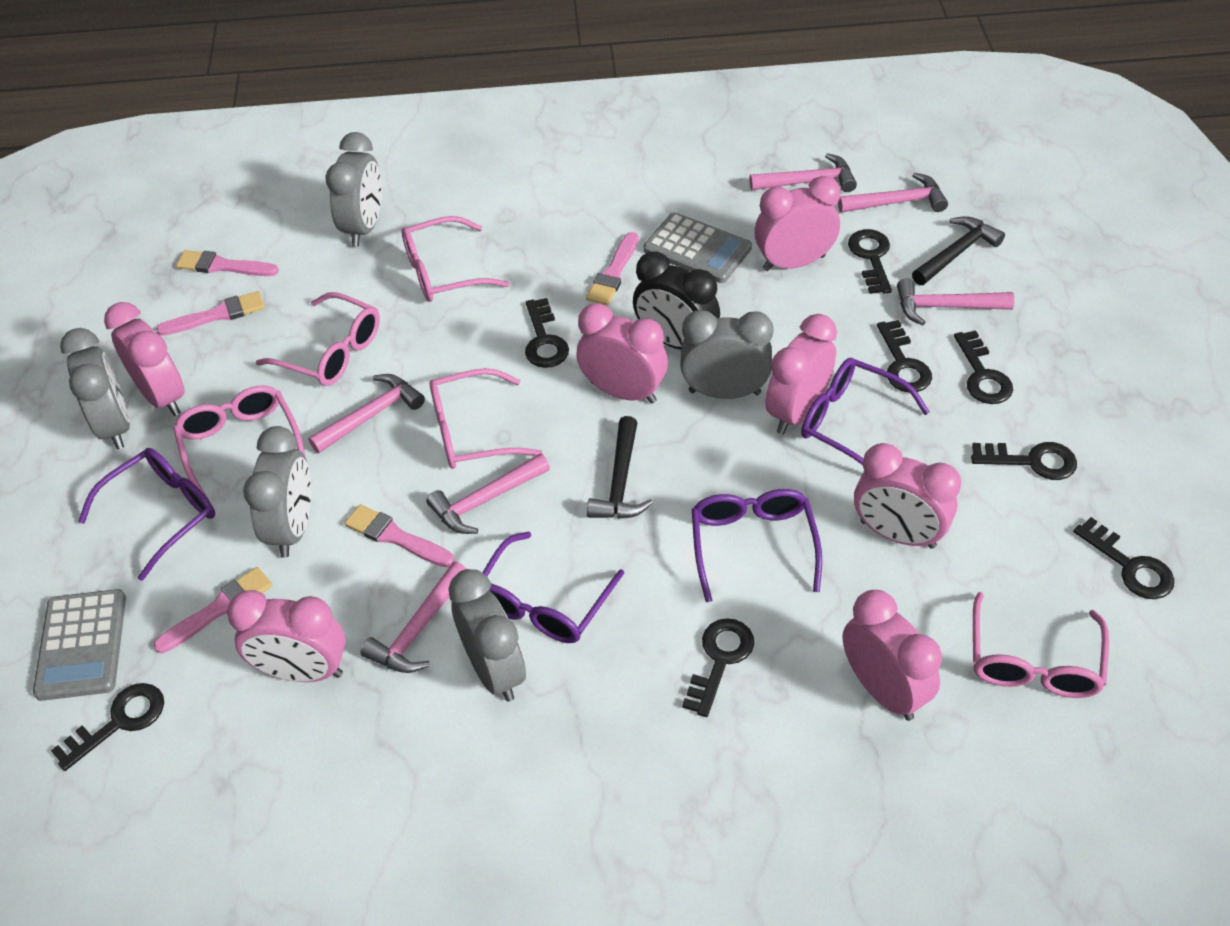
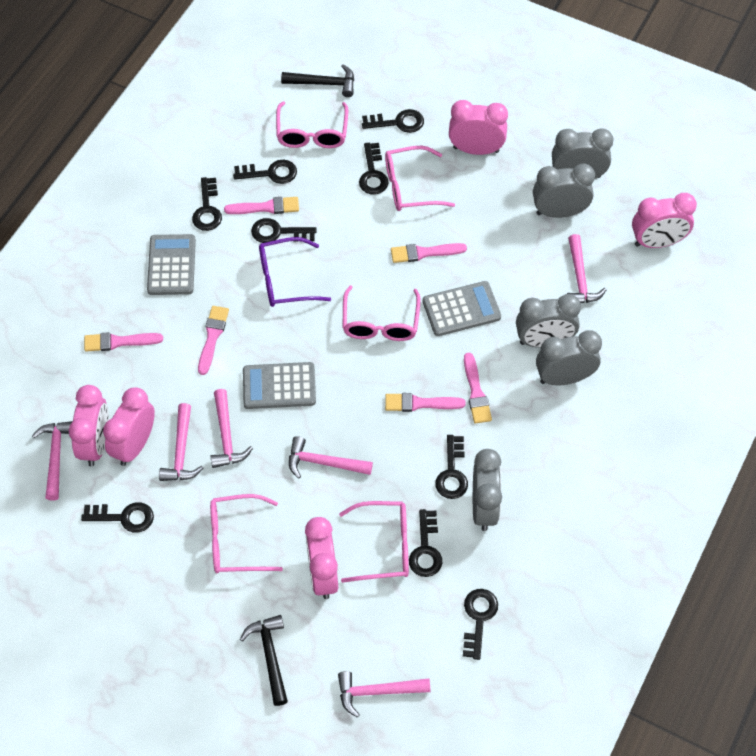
black clock: [633,252,720,350] = 1 -> none = 0
black key: [51,683,164,771] [525,298,569,368] [682,618,754,717] [848,229,892,294] [877,320,932,393] [954,330,1013,404] [971,442,1077,480] [1073,517,1174,599] = 8 -> [81,502,154,533] [192,177,222,231] [233,160,297,184] [251,218,316,243] [359,143,388,195] [362,109,424,133] [409,509,442,577] [435,435,468,499] [463,589,498,660] = 9
grey calculator: [33,589,126,701] [644,212,752,283] = 2 -> [147,234,196,295] [243,362,316,409] [423,281,501,336] = 3
pink brush: [153,567,272,654] [156,291,265,336] [176,250,279,276] [344,505,455,567] [586,232,639,305] = 5 -> [84,332,163,352] [198,306,229,375] [224,197,299,214] [385,393,466,412] [391,243,467,263] [464,353,492,424] = 6
pink clock: [104,302,185,416] [227,590,346,682] [576,303,668,404] [755,176,840,271] [765,314,837,434] [842,590,942,721] [854,443,961,549] = 7 -> [69,385,109,466] [103,387,155,466] [305,517,338,599] [449,100,508,155] [632,193,697,248] = 5
purple glasses: [78,448,215,581] [482,532,624,643] [692,489,822,602] [801,358,930,464] = 4 -> [259,237,331,307] = 1

